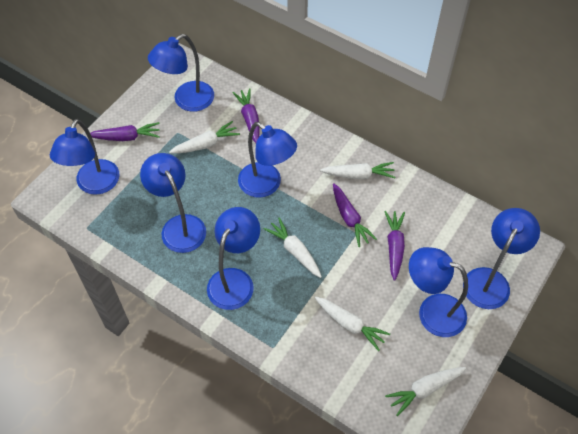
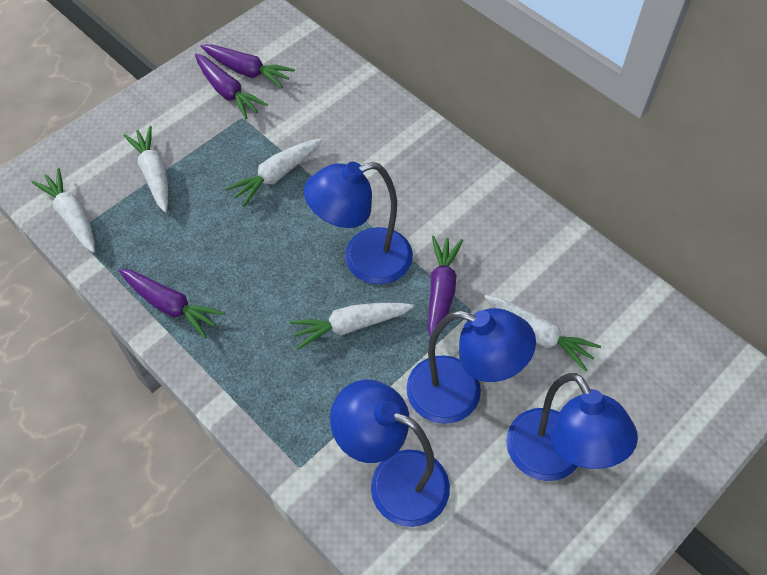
blue lamp: [50,119,119,195] [140,153,206,253] [148,34,214,112] [207,207,260,310] [238,122,297,198] [409,247,468,337] [463,208,540,309] = 7 -> [304,162,413,284] [330,380,450,527] [406,308,536,424] [506,373,638,481] = 4

